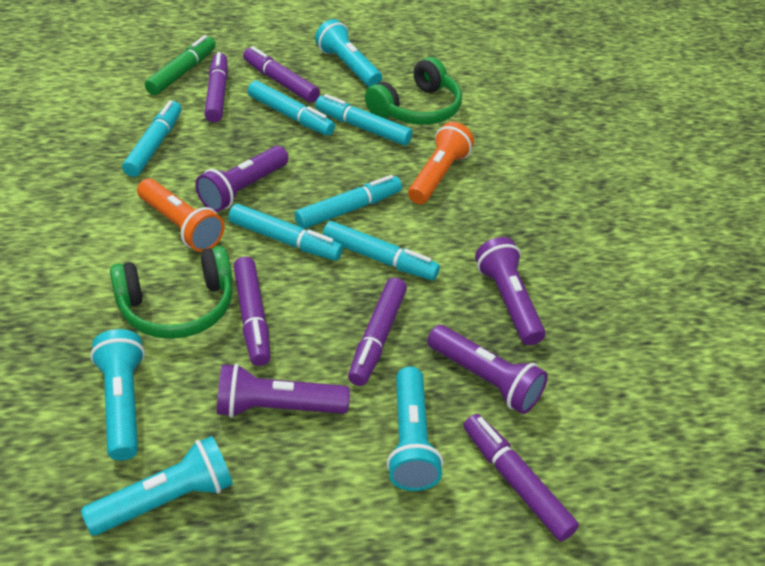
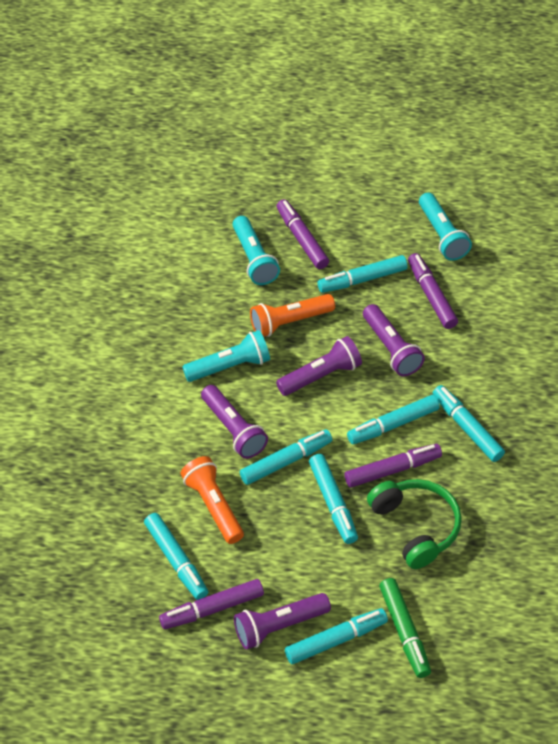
green headphones: [110,246,232,339] [365,57,462,125] = 2 -> [367,479,462,569] = 1
purple marker: [204,52,228,122] [234,257,271,366] [243,46,320,103] [348,278,407,386] [464,414,579,541] = 5 -> [159,579,264,629] [277,199,329,269] [344,444,442,487] [408,253,458,329] = 4
turquoise flashlight: [81,436,233,536] [90,329,145,461] [315,19,382,87] [387,366,443,491] = 4 -> [182,330,270,382] [233,216,280,285] [419,193,472,261] = 3
turquoise marker: [122,100,182,177] [229,204,343,261] [248,81,335,136] [294,175,402,229] [315,94,413,146] [323,221,440,280] = 6 -> [144,513,208,600] [240,429,332,485] [285,608,388,664] [309,454,358,544] [318,255,408,293] [347,395,440,444] [433,385,505,462] = 7

